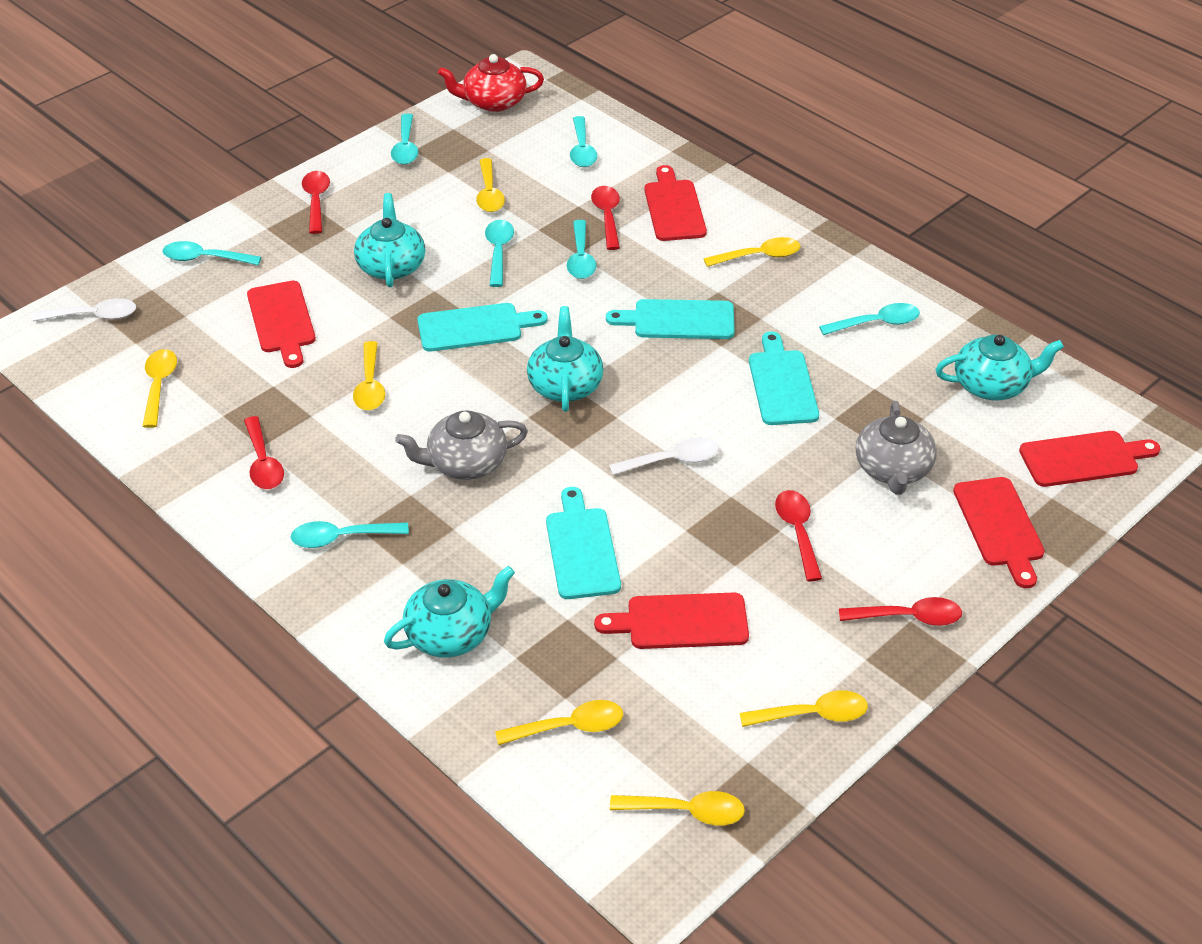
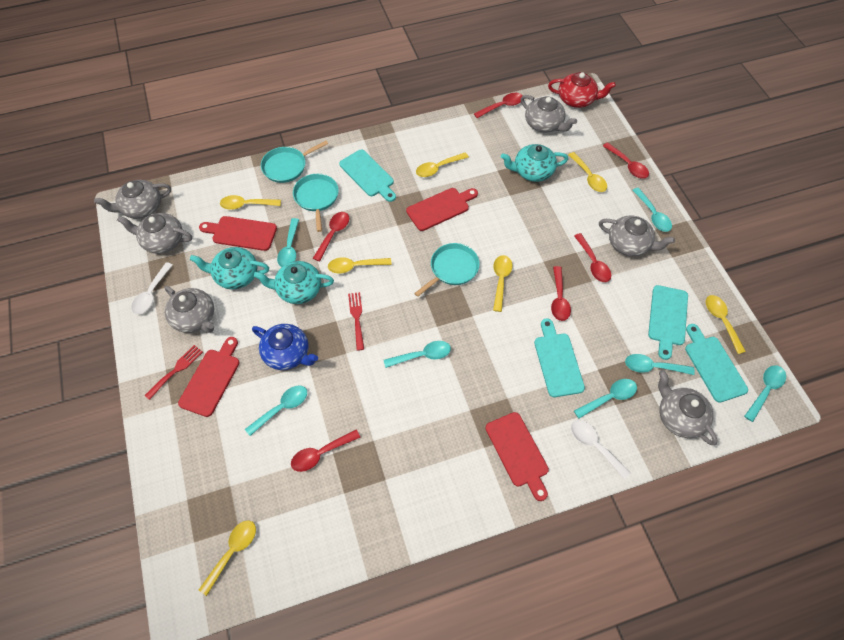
blue teapot: none = 0 -> [252,324,318,370] = 1
grey teapot: [395,410,528,480] [856,401,937,495] = 2 -> [94,180,171,219] [117,213,192,254] [164,286,214,333] [521,95,577,133] [599,215,675,256] [658,370,718,445] = 6
red cutting board: [247,281,316,368] [594,593,749,649] [644,165,707,241] [953,477,1045,588] [1019,431,1161,487] = 5 -> [178,337,240,417] [199,216,277,251] [406,188,478,231] [486,412,549,501] = 4
red fork: none = 0 -> [144,345,203,400] [348,292,364,351] = 2
red spoon: [244,416,284,489] [302,171,330,234] [591,186,620,250] [775,490,822,581] [839,597,962,626] = 5 -> [291,430,361,472] [313,212,349,262] [474,93,523,118] [551,266,571,321] [574,233,611,282] [603,142,649,178] = 6
turquoise pan: none = 0 -> [261,141,328,183] [293,174,339,232] [414,243,480,297] = 3
turquoise teapot: [354,193,425,287] [384,566,515,658] [527,306,604,412] [935,335,1064,400] = 4 -> [190,247,269,289] [254,261,334,304] [501,144,568,182] = 3

